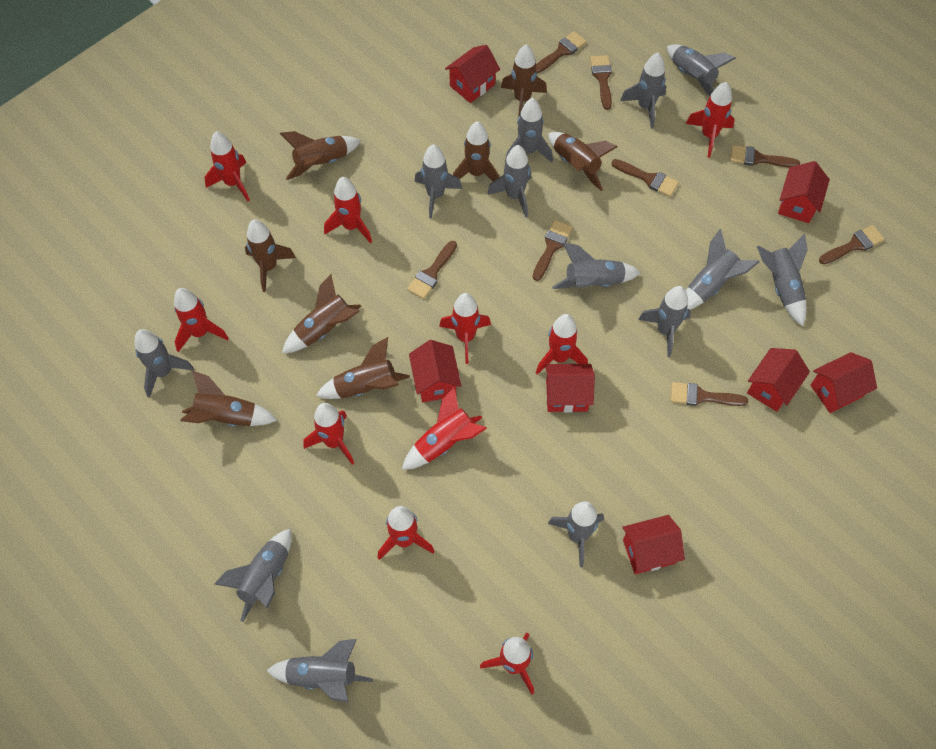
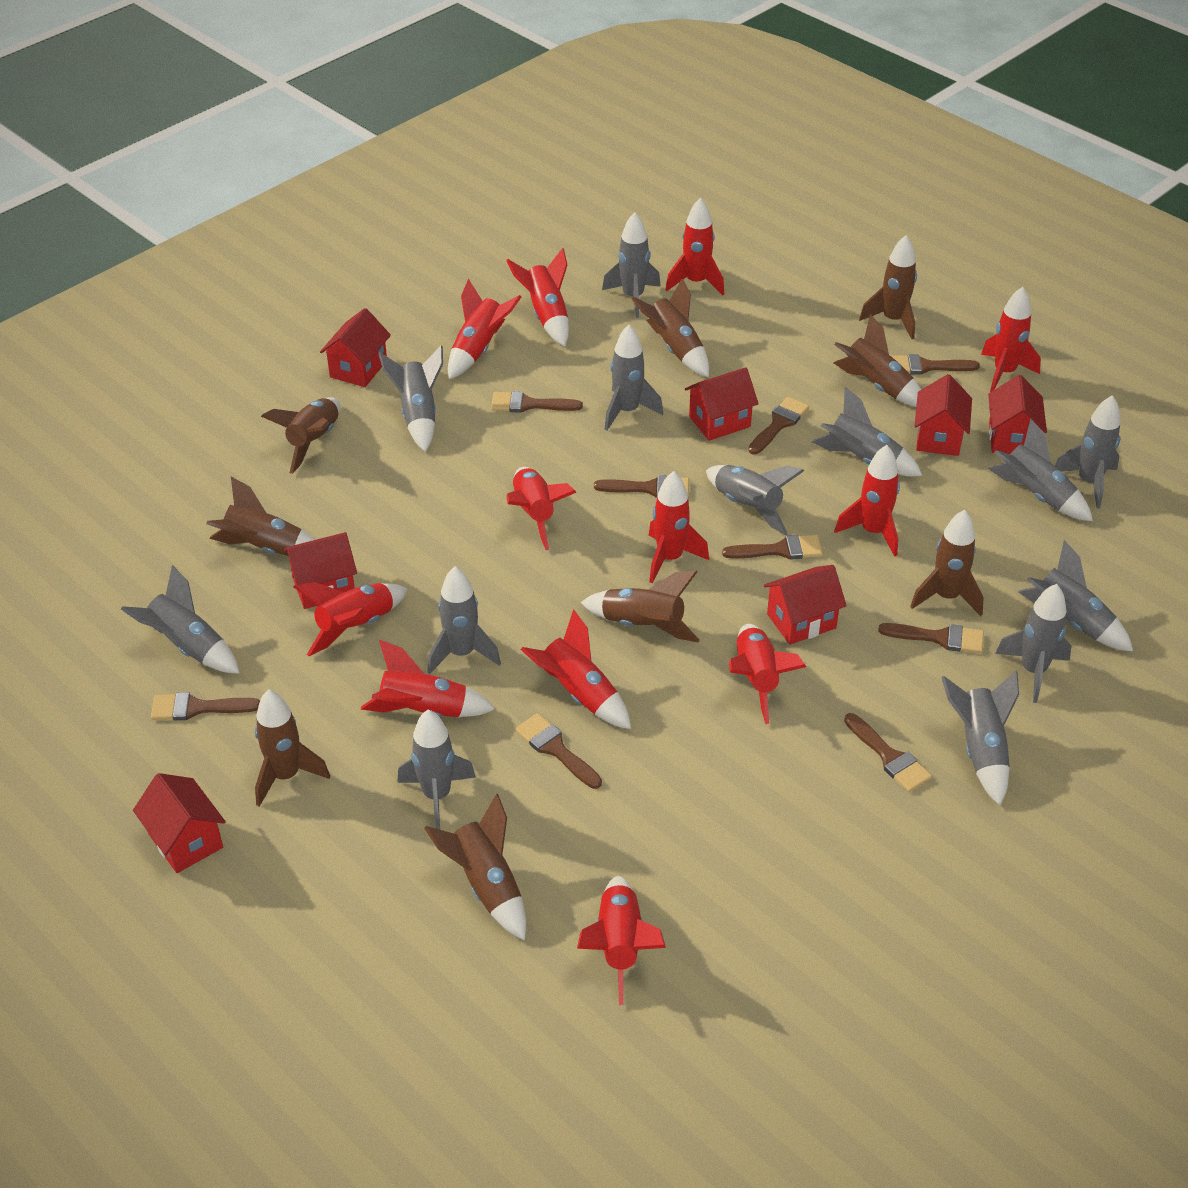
brown brush: [407,241,457,299] [533,220,572,281] [536,31,587,74] [590,55,612,110] [611,159,679,197] [671,382,748,406] [730,145,800,167] [819,225,885,264] = 8 -> [151,692,260,720] [491,391,583,413] [515,713,602,789] [594,475,689,498] [722,535,823,560] [748,397,809,454] [844,713,932,792] [878,623,984,654] [891,354,980,375] = 9
brown rocket: [180,370,277,426] [245,219,296,292] [279,131,361,180] [282,274,361,353] [316,337,410,399] [453,121,499,181] [501,44,547,118] [548,132,618,191] = 8 -> [206,477,315,556] [255,689,330,807] [261,397,341,474] [424,793,526,940] [581,571,700,642] [631,278,709,377] [833,314,921,407] [859,235,917,339] [910,510,984,616] = 9
red rocket: [174,288,229,352] [204,131,250,201] [303,403,354,465] [324,177,372,244] [378,506,435,560] [402,387,487,470] [439,293,491,364] [480,632,534,695] [536,314,588,375] [686,82,735,158] = 10 -> [294,582,408,656] [361,640,495,717] [448,279,521,379] [506,248,569,346] [506,467,577,550] [521,609,631,729] [577,876,666,1005] [648,471,709,584] [665,197,724,295] [729,624,806,724] [834,445,900,557] [981,287,1041,392] = 12

